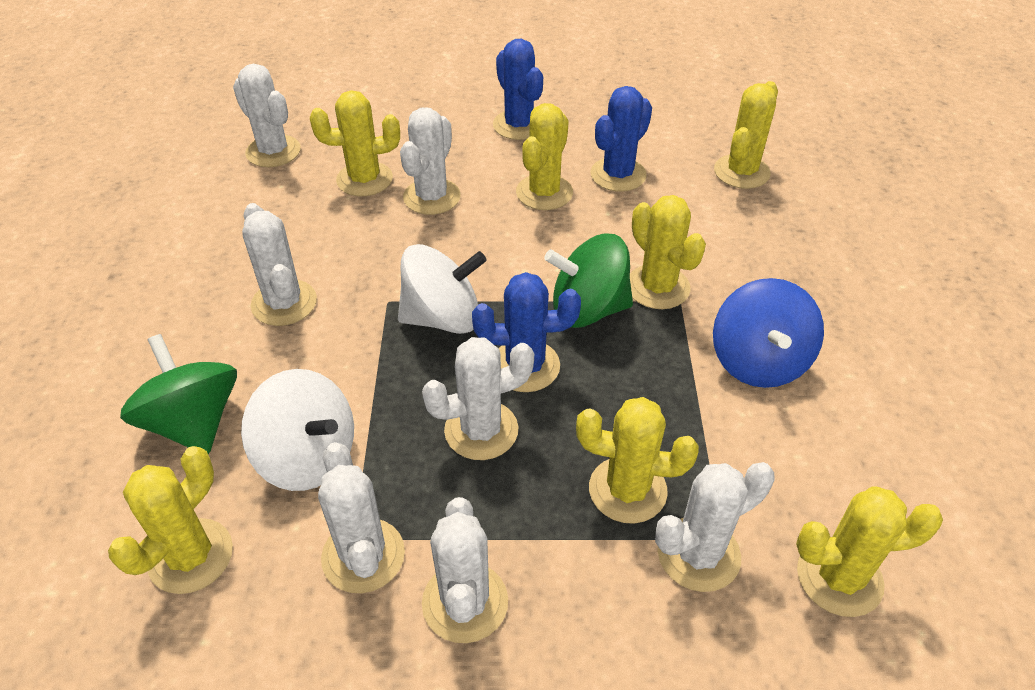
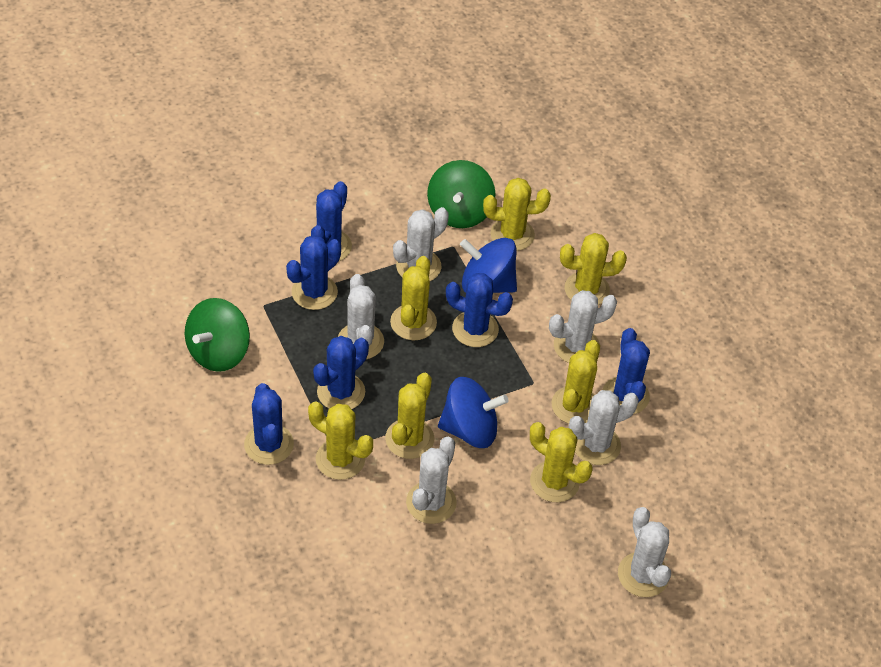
blue cactus: [472,272,581,392] [493,39,543,140] [591,86,652,192] = 3 -> [244,383,294,465] [286,235,341,310] [311,181,352,262] [313,336,369,409] [446,273,513,347] [603,328,650,414] = 6
blue spinning top: [713,278,824,388] = 1 -> [438,377,508,448] [460,238,517,293] = 2
white cactus: [233,64,301,167] [242,203,317,326] [318,442,405,593] [400,108,461,215] [422,337,534,460] [422,497,508,643] [655,462,775,592] = 7 -> [338,274,384,359] [393,207,449,281] [406,437,457,524] [549,290,617,363] [569,390,639,465] [618,507,671,597] = 6
white spinning top: [241,369,354,491] [398,244,487,334] = 2 -> none = 0

